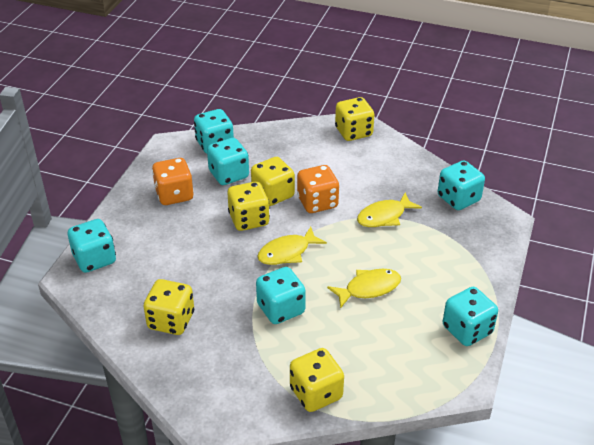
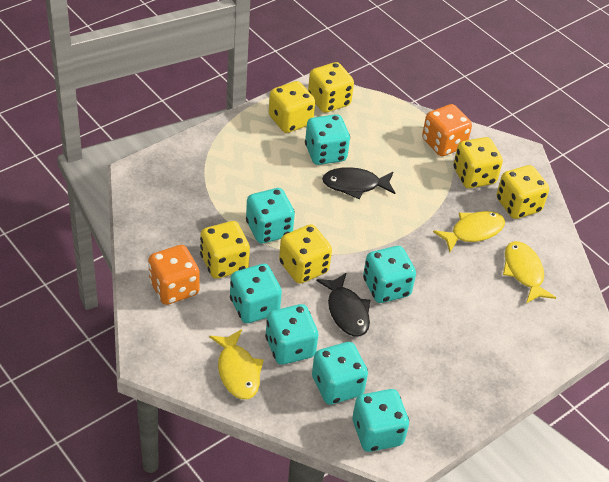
black fish: none = 0 -> [316,273,370,336] [322,167,395,199] = 2
turquoise dice: [68,219,116,273] [194,109,234,154] [207,138,249,185] [256,267,306,324] [438,161,485,210] [443,287,498,346] = 6 -> [230,264,282,323] [246,188,295,244] [265,304,318,365] [305,114,350,165] [312,342,368,405] [353,389,409,452] [363,246,416,303] = 7
yellow dice: [143,279,194,335] [228,182,270,231] [251,157,295,206] [290,348,344,412] [335,97,375,141] = 5 -> [200,221,250,279] [269,81,315,133] [279,224,332,284] [308,62,354,113] [453,137,503,188] [496,165,549,219] = 6

